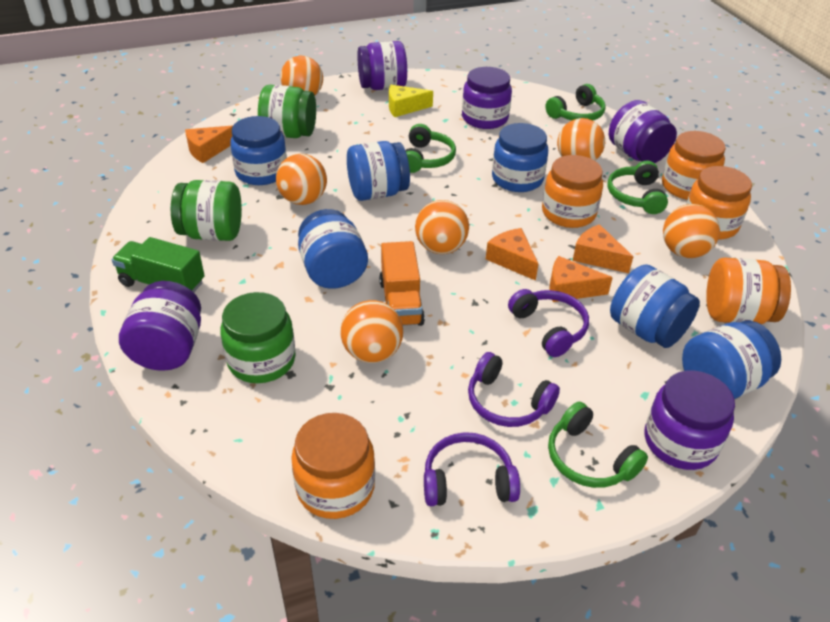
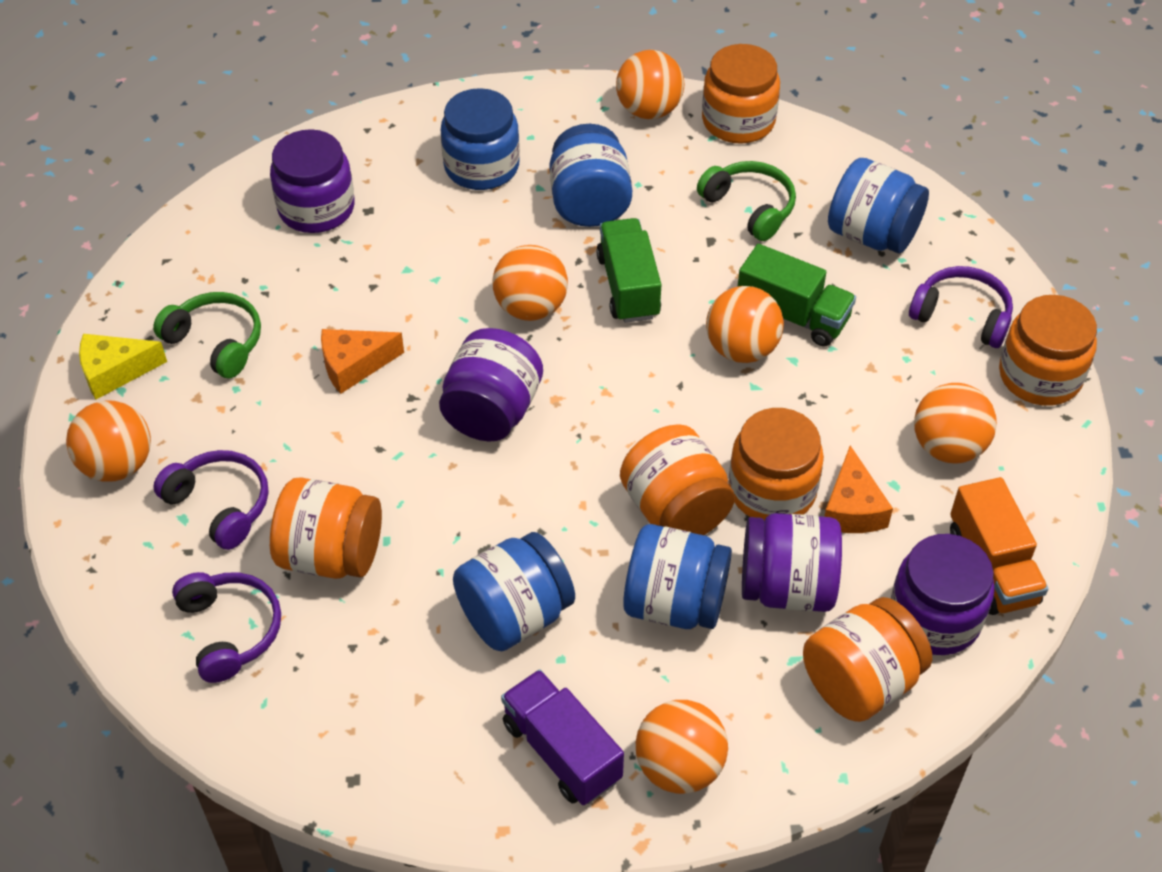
blue jar: [230,116,287,185] [298,209,368,289] [347,141,410,201] [492,123,548,192] [610,264,700,348] [682,321,781,399] = 6 -> [441,88,520,190] [453,532,575,651] [549,124,632,227] [623,524,732,629] [828,158,929,254] = 5
green headphones: [405,124,456,173] [546,84,606,120] [548,402,648,488] [608,161,668,214] = 4 -> [153,292,261,379] [697,161,796,241] = 2
green jar: [171,180,242,241] [220,292,296,383] [258,85,316,138] = 3 -> none = 0
green truck: [112,237,205,293] = 1 -> [596,218,661,323] [737,244,856,347] = 2
orange cheese: [185,125,233,163] [486,228,538,281] [549,256,613,302] [573,224,633,273] = 4 -> [321,329,404,394] [824,445,893,533] = 2
orange jar: [291,413,375,519] [542,155,603,228] [662,131,726,200] [686,166,752,240] [706,257,791,324] = 5 -> [270,477,382,579] [620,425,735,535] [702,44,780,144] [729,408,824,521] [803,597,932,722] [999,295,1097,406] = 6
purple jar: [119,281,201,371] [357,41,407,90] [462,67,512,129] [609,100,677,163] [645,370,735,470] = 5 -> [270,129,355,233] [439,328,543,442] [742,513,842,612] [891,534,995,655] = 4
purple truck: none = 0 -> [501,669,624,805] = 1

